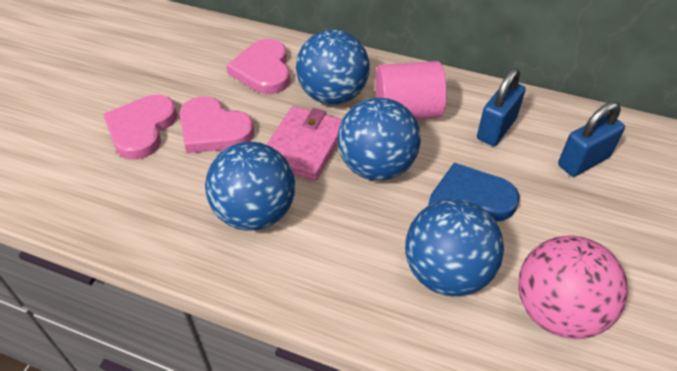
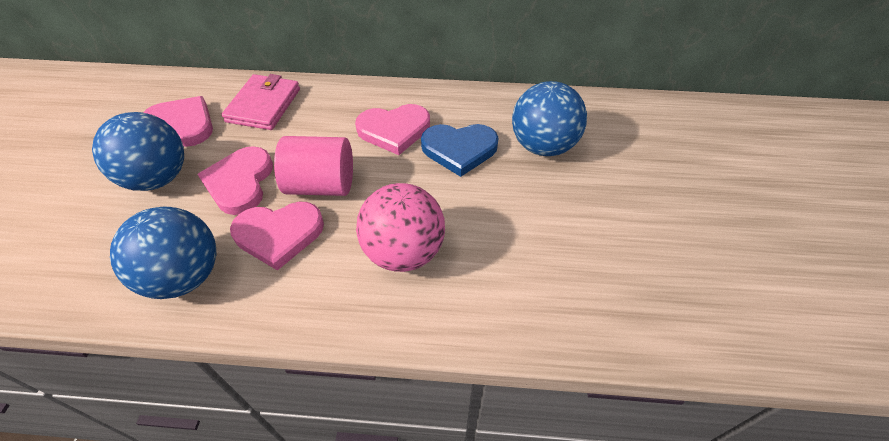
blue ball: [205,142,295,231] [296,29,369,105] [338,98,421,181] [405,199,504,297] = 4 -> [92,112,184,191] [110,207,216,299] [512,81,587,156] = 3
blue padlock: [477,68,525,146] [558,102,625,177] = 2 -> none = 0
pink heart: [103,95,177,160] [179,96,254,153] [226,39,290,94] = 3 -> [143,96,213,147] [198,146,273,215] [230,202,324,271] [355,104,430,155] = 4

